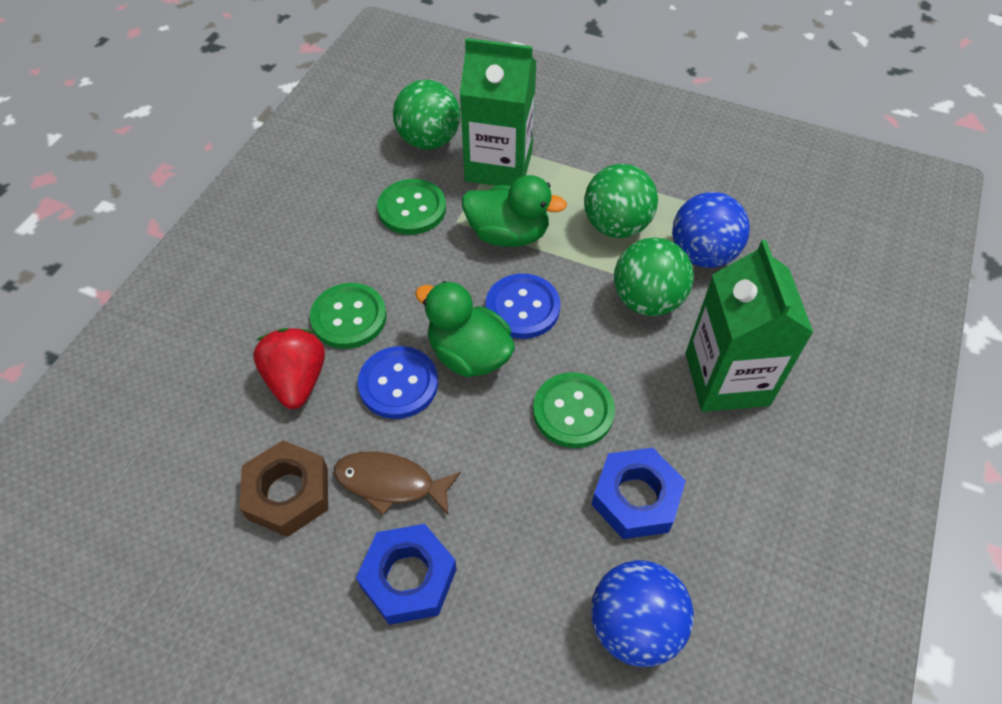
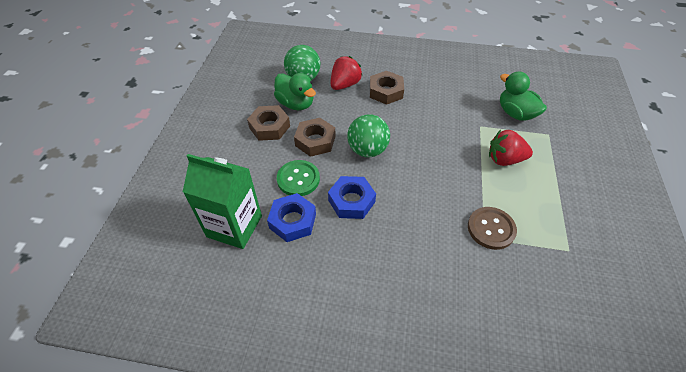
blue ball: [591,560,694,667] [672,192,750,268] = 2 -> none = 0
blue button: [358,346,438,419] [486,274,560,339] = 2 -> none = 0
brown button: none = 0 -> [468,207,517,250] = 1
brown fish: [334,451,461,515] = 1 -> none = 0
brown nut: [239,440,328,537] = 1 -> [247,105,290,141] [294,118,335,157] [370,71,404,105] = 3
green ball: [393,80,460,150] [584,164,658,238] [614,237,694,316] = 3 -> [284,45,320,80] [347,114,390,157] = 2
green button: [310,283,387,349] [377,179,446,235] [533,372,615,448] = 3 -> [277,160,320,196] = 1
green carton: [460,38,537,186] [685,240,814,412] = 2 -> [183,154,262,249] = 1
red strawberry: [253,328,325,409] = 1 -> [331,56,362,90] [489,130,533,166] = 2

